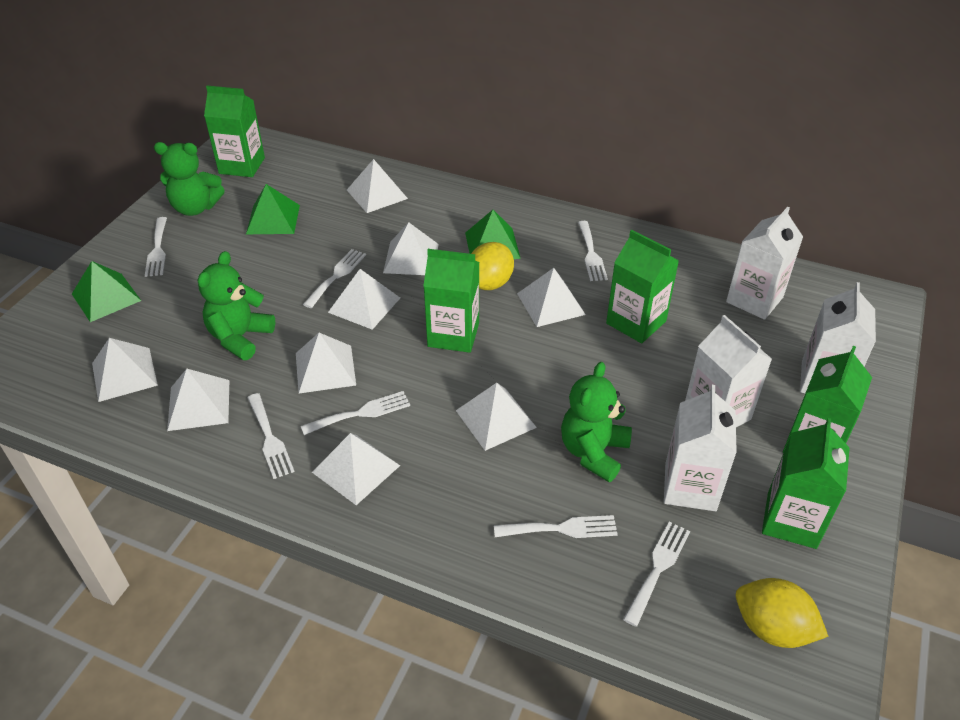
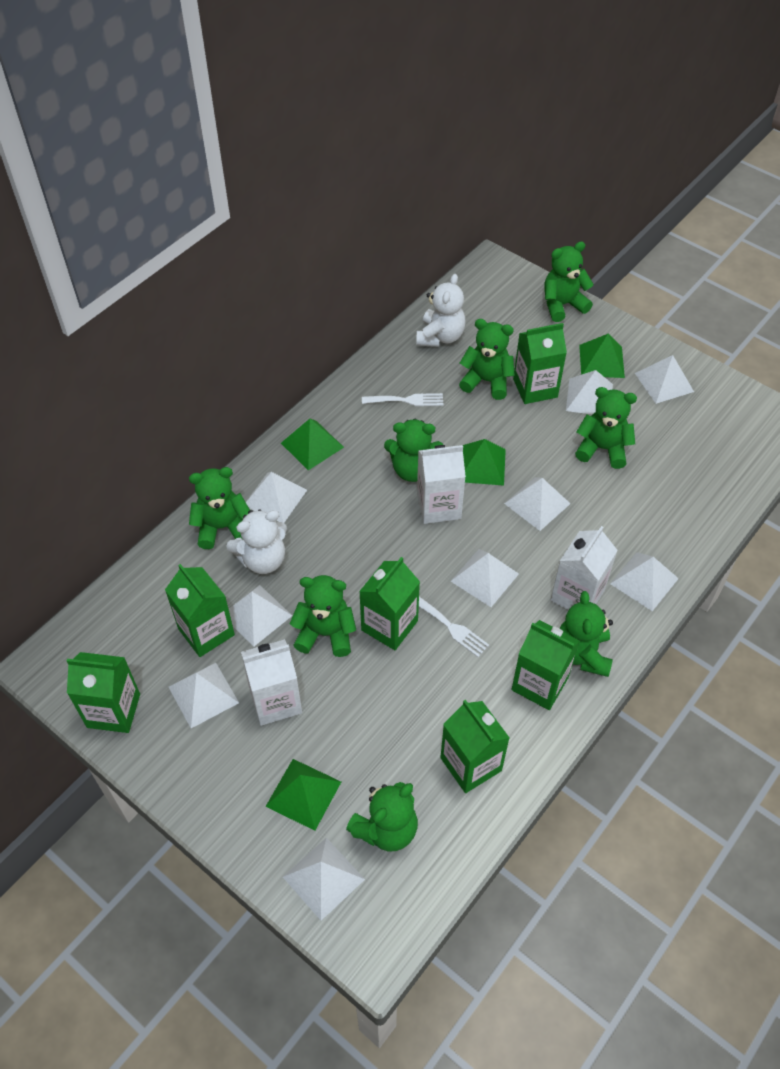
green carton: [204,86,265,177] [423,249,479,353] [606,230,679,343] [762,418,850,549] [783,346,872,453] = 5 -> [67,652,140,733] [165,564,235,657] [359,557,420,650] [440,700,510,793] [511,620,580,710] [513,323,567,404] = 6
green pyramid: [72,261,141,322] [246,184,300,234] [465,210,521,259] = 3 -> [265,759,341,831] [281,419,344,470] [463,439,506,486] [579,334,625,378] = 4
green teddy bear: [154,142,224,216] [198,251,275,360] [561,362,632,482] = 3 -> [189,467,250,549] [290,575,356,657] [346,782,418,851] [384,419,443,482] [459,319,515,400] [544,241,594,322] [559,591,613,677] [575,387,637,469] = 8
white carton: [664,385,737,511] [685,315,772,427] [726,207,803,320] [800,282,876,393] = 4 -> [241,639,302,726] [417,445,466,524] [551,526,618,610] = 3
white fork: [145,217,167,277] [247,393,295,479] [301,391,410,435] [303,249,366,308] [494,515,618,538] [578,221,608,281] [623,522,690,627] = 7 -> [362,393,444,406] [419,596,489,657] = 2
white teddy bear: none = 0 -> [226,510,287,574] [416,274,466,347] = 2
yellow lemon: [471,242,514,290] [736,578,829,648] = 2 -> none = 0

